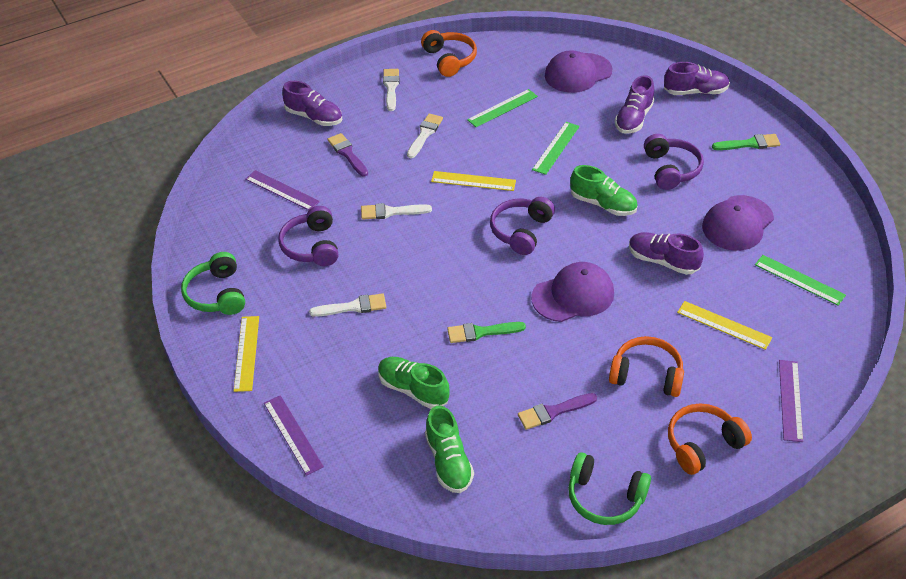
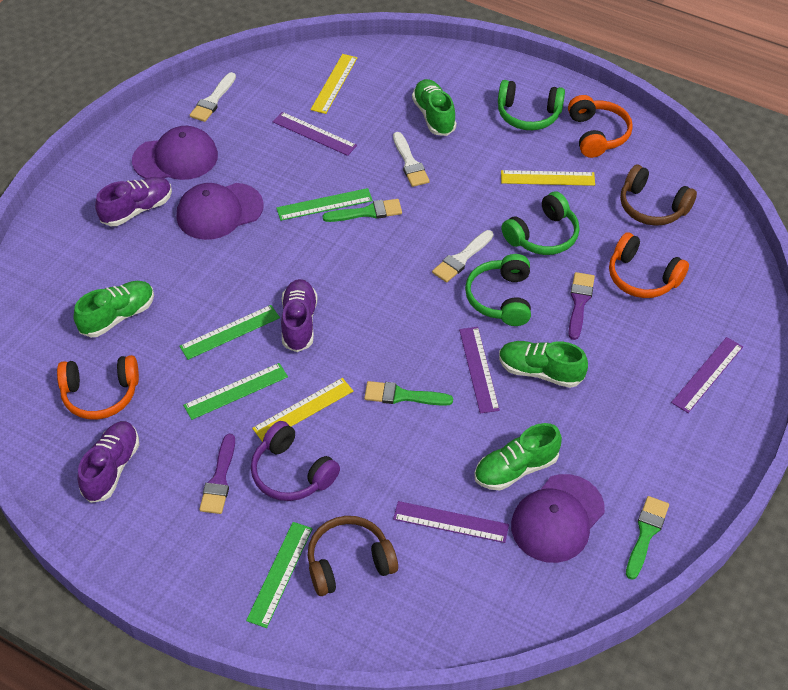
brown headphones: none = 0 -> [308,516,398,596] [620,165,697,226] = 2
green brush: [447,322,526,343] [712,134,780,150] = 2 -> [323,199,402,222] [364,381,453,406] [626,496,669,580] = 3
green headphones: [181,252,245,315] [568,452,651,525] = 2 -> [465,254,531,326] [498,80,565,130] [501,191,580,255] = 3
green ruler: [467,89,538,127] [532,122,580,175] [755,255,846,306] = 3 -> [179,305,280,360] [183,363,288,420] [246,522,313,628] [276,188,373,221] = 4
green shoe: [378,357,450,409] [425,405,474,493] [570,165,638,216] = 3 -> [73,281,154,337] [412,79,456,136] [474,423,562,490] [499,341,588,388] = 4
purple headphones: [278,206,339,266] [490,197,555,255] [644,134,704,190] = 3 -> [251,421,340,501] = 1
purple ruler: [245,170,320,210] [264,395,324,476] [779,360,803,442] = 3 -> [273,112,357,156] [393,501,509,543] [459,327,500,413] [671,337,743,413] = 4
purple shoe: [282,81,342,126] [614,75,654,134] [629,232,704,275] [664,62,730,95] = 4 -> [77,421,139,503] [95,177,172,226] [281,279,317,352] = 3
white brush: [309,293,386,317] [361,203,432,220] [383,69,399,111] [407,113,443,158] = 4 -> [190,72,236,122] [393,132,430,187] [432,230,494,283] = 3

